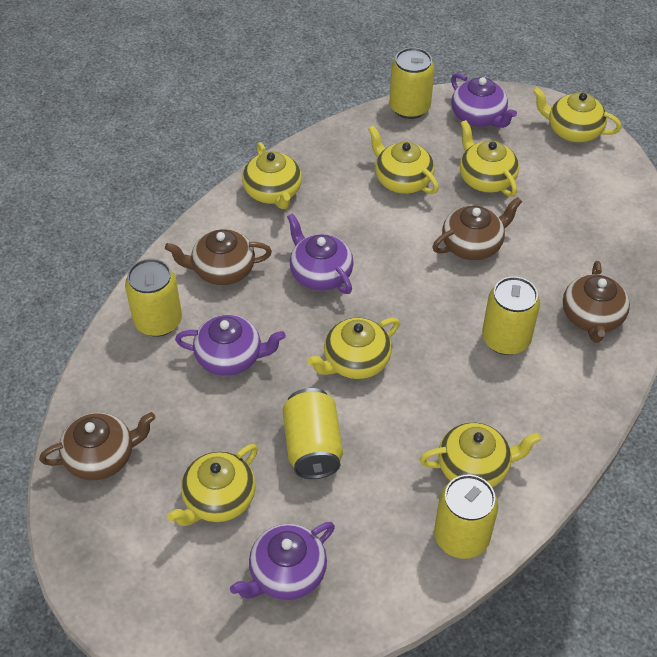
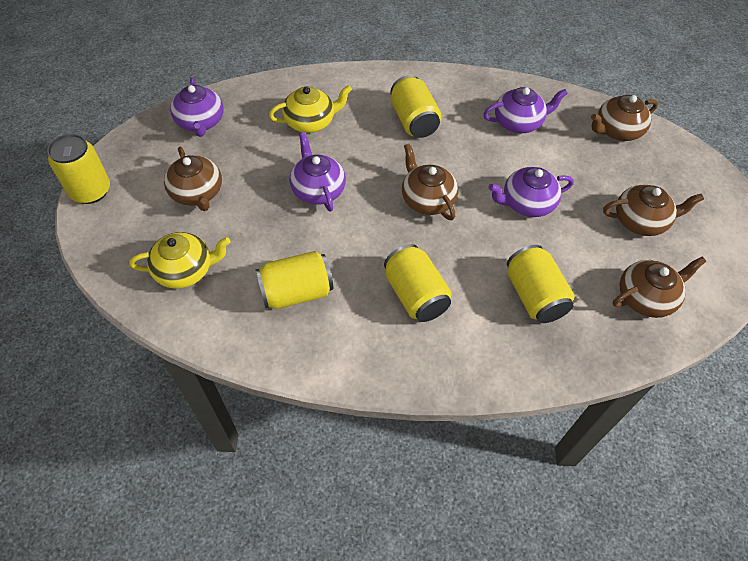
brown teapot: [39,412,156,480] [165,229,272,285] [432,197,522,260] [563,261,630,343] = 4 -> [164,147,222,211] [402,144,458,220] [591,95,658,141] [603,185,704,236] [613,256,707,318] = 5
yellow teapot: [167,444,258,526] [242,142,302,209] [307,318,400,379] [368,126,439,194] [420,422,541,487] [460,120,519,197] [533,87,622,142] = 7 -> [130,232,231,289] [269,85,352,133] = 2

